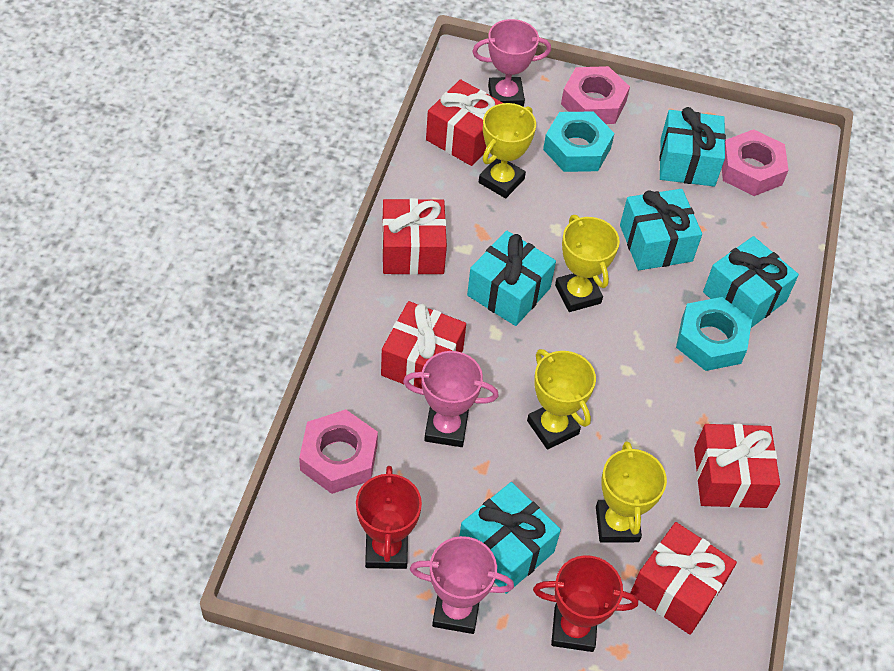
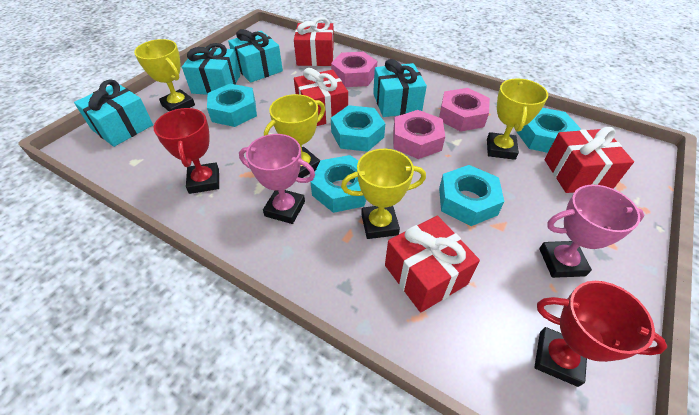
pink trophy: [403,351,499,447] [410,536,514,634] [472,19,551,107] = 3 -> [239,134,315,224] [539,185,644,278] = 2
red gift: [381,301,466,389] [382,198,447,275] [426,79,503,166] [630,522,737,635] [694,424,780,508] = 5 -> [294,17,334,66] [294,68,348,126] [385,216,480,313] [544,127,634,193] = 4
turquoise gift: [459,482,561,594] [467,230,556,326] [620,189,702,270] [659,107,726,187] [703,236,799,328] = 5 -> [74,79,153,147] [182,43,240,95] [228,29,283,83] [373,59,427,117] = 4
turquoise nut: [543,112,615,172] [676,297,752,371] = 2 -> [207,84,257,127] [311,155,366,213] [331,105,385,152] [439,165,504,226] [516,108,581,153] = 5

